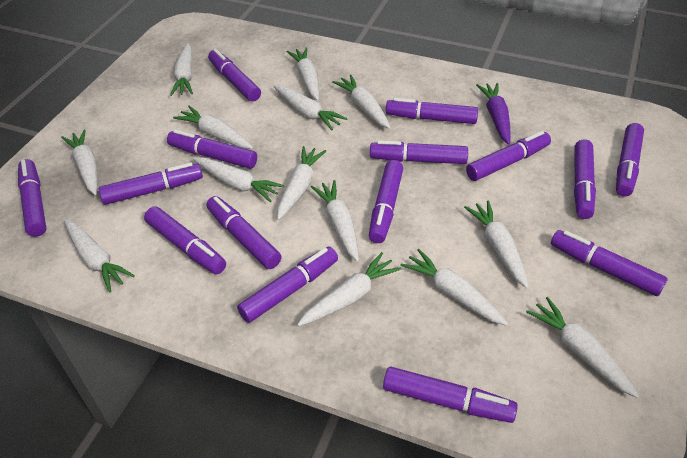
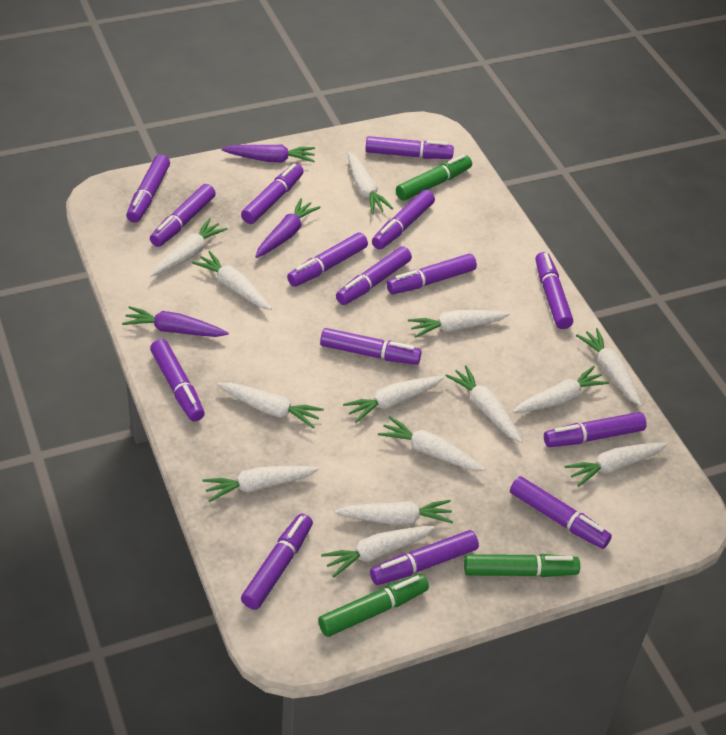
green marker: none = 0 -> [318,574,429,637] [396,154,472,201] [464,554,580,577] = 3
purple carrot: [476,83,511,145] = 1 -> [122,306,229,337] [221,145,315,163] [255,198,321,258] = 3

